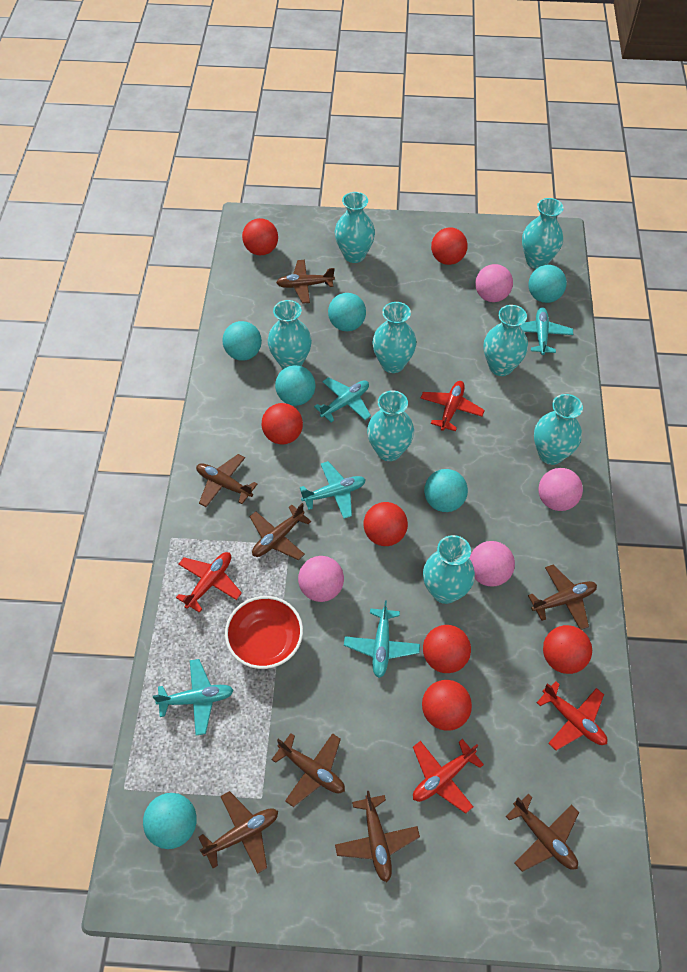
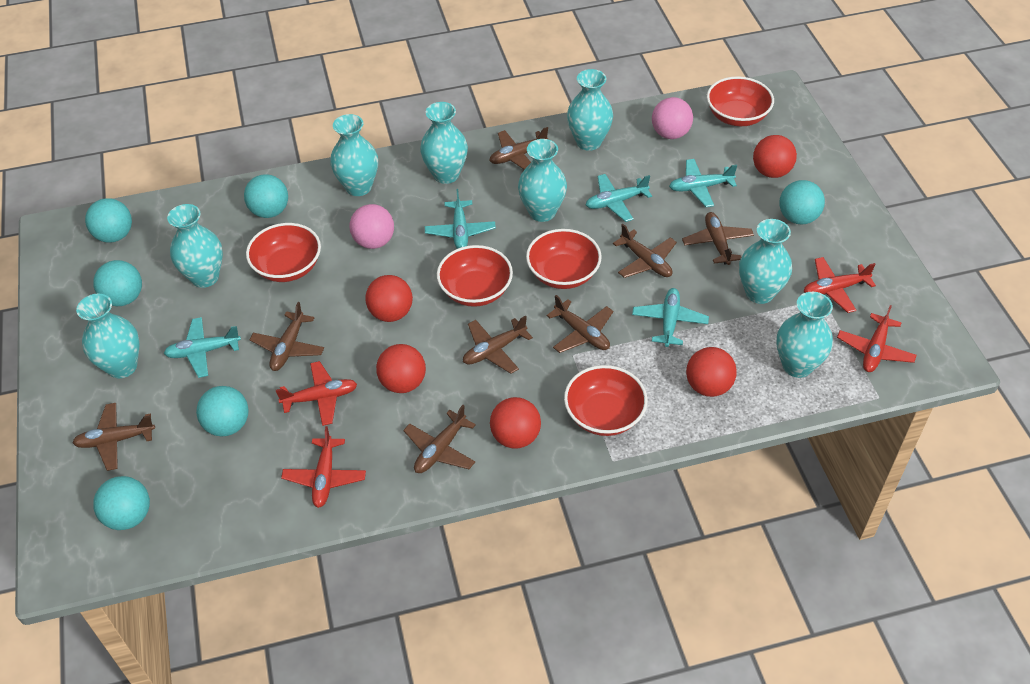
pink ball: [298,556,344,602] [469,541,515,587] [475,264,513,302] [538,468,583,511] = 4 -> [349,204,394,249] [652,97,693,139] = 2
red ball: [242,218,278,255] [261,403,303,444] [363,502,408,546] [422,680,472,731] [423,625,471,673] [431,227,468,265] [543,625,592,674] = 7 -> [365,275,413,322] [376,344,426,393] [490,397,541,449] [686,347,737,397] [753,135,797,178] = 5
red bowl: [225,596,303,669] = 1 -> [246,223,321,282] [437,245,513,307] [526,229,602,289] [564,365,648,436] [707,76,774,126] = 5

